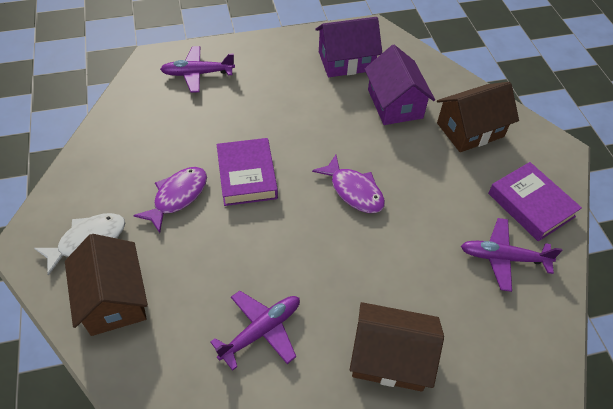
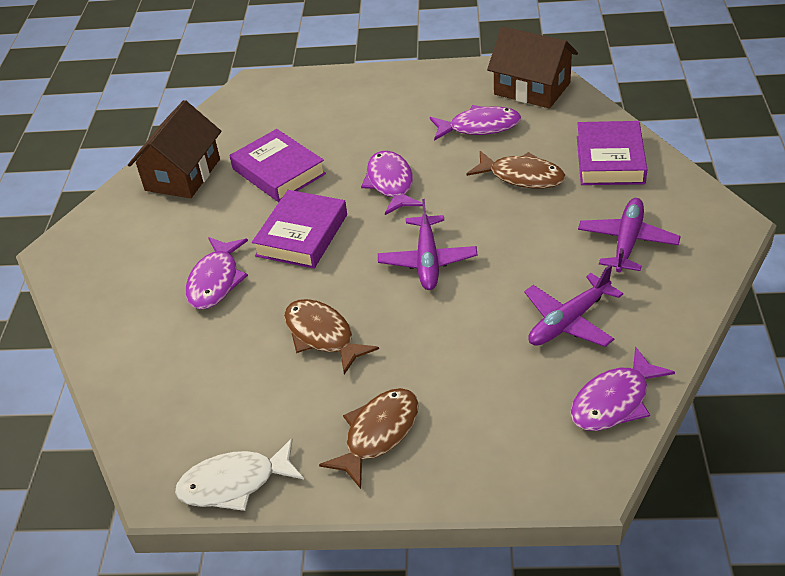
brown fish: none = 0 -> [284,299,379,374] [319,388,419,489] [467,151,565,189] = 3
brown house: [65,234,148,336] [350,302,444,392] [437,82,519,152] = 3 -> [128,100,221,198] [487,27,578,108] = 2
purple book: [217,138,278,206] [488,162,582,241] = 2 -> [230,129,326,202] [252,190,347,269] [577,121,647,185] = 3
purple fish: [133,167,207,233] [312,155,385,213] = 2 -> [185,237,248,309] [361,151,423,215] [430,105,521,141] [570,347,675,431] = 4
purple house: [315,17,382,77] [365,45,435,125] = 2 -> none = 0

